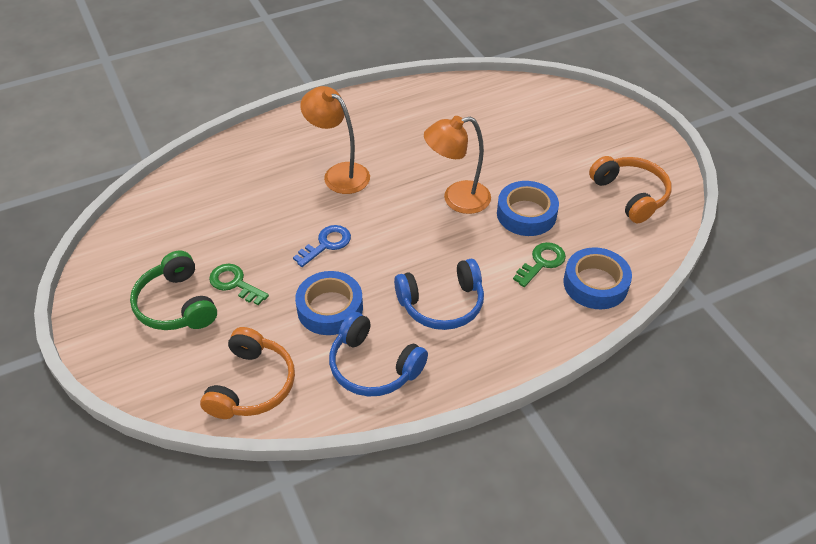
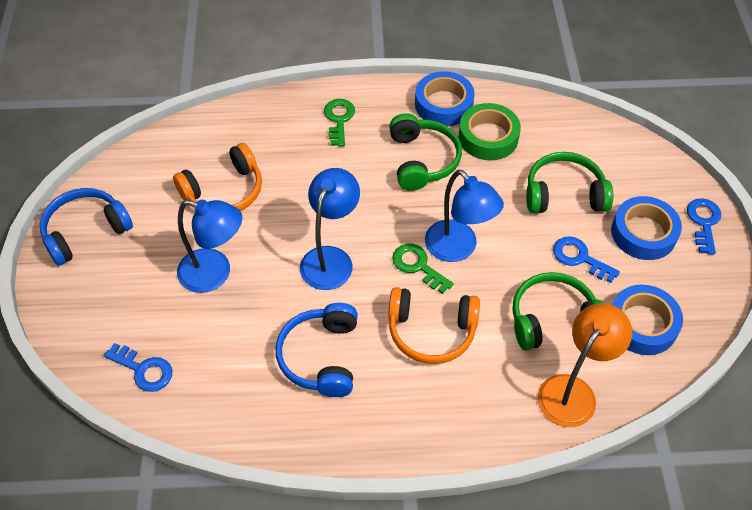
blue key: [293,225,351,267] = 1 -> [104,343,172,392] [553,236,620,283] [687,198,721,255] = 3
blue lamp: none = 0 -> [177,199,242,293] [300,168,360,290] [425,170,504,262] = 3
green headphones: [130,251,217,330] = 1 -> [389,113,462,191] [512,272,603,351] [526,152,613,213] = 3
green tape: none = 0 -> [459,103,521,160] = 1
orange lamp: [300,86,370,194] [424,116,491,214] = 2 -> [538,303,632,427] = 1

